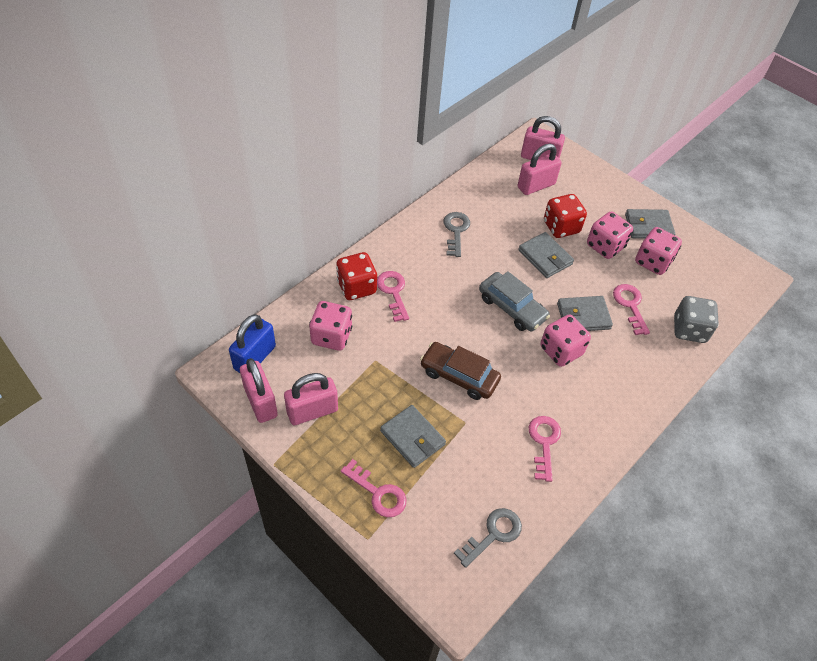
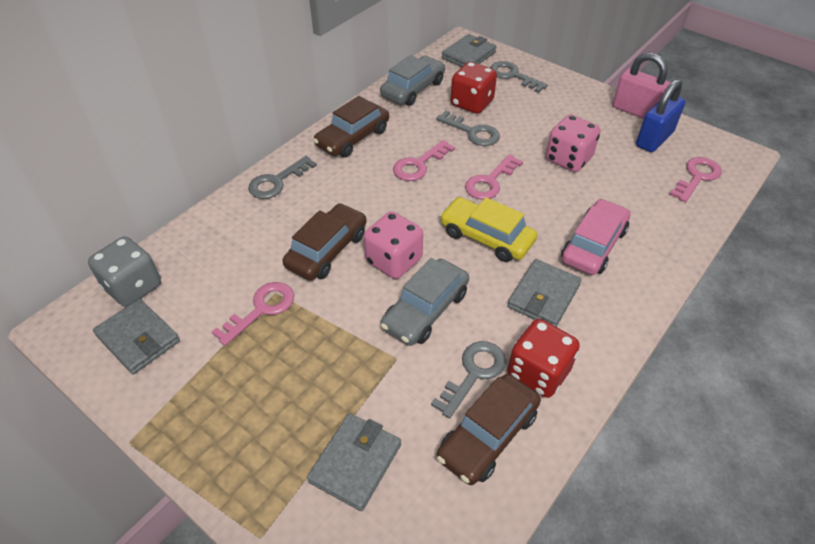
brown car: [420,342,501,400] = 1 -> [283,203,367,281] [313,96,389,157] [437,374,541,485] = 3
grey car: [479,271,550,331] = 1 -> [380,55,445,106] [380,258,469,346] = 2
grey key: [444,212,470,257] [454,508,522,568] = 2 -> [248,156,317,199] [431,341,506,418] [436,111,500,146] [490,61,548,93] = 4
pink car: none = 0 -> [561,199,631,275] = 1
pink dice: [309,301,352,351] [540,314,591,367] [587,212,633,259] [635,227,682,275] = 4 -> [364,211,423,279] [546,115,600,172] = 2
pink padlock: [240,358,278,423] [284,373,338,425] [518,144,562,195] [521,116,565,160] = 4 -> [613,52,671,119] = 1
yellow car: none = 0 -> [440,197,537,262] = 1

